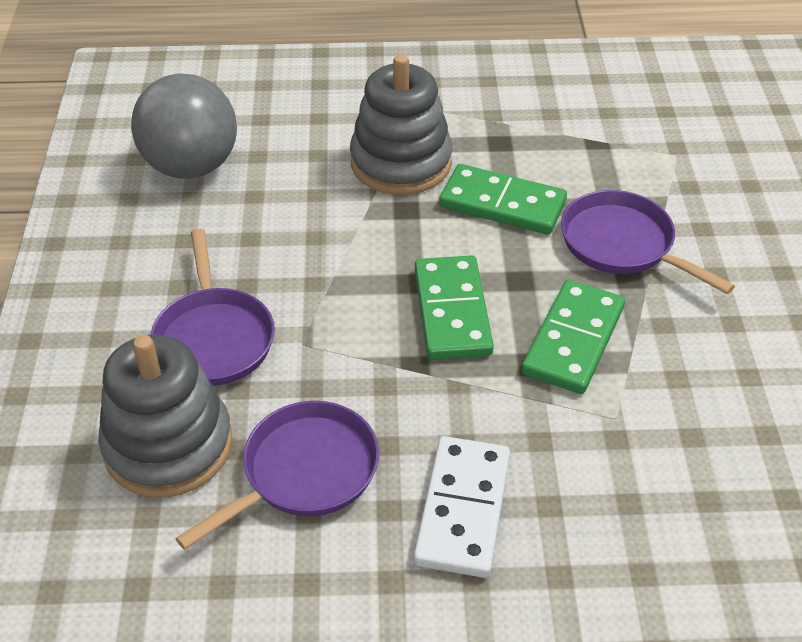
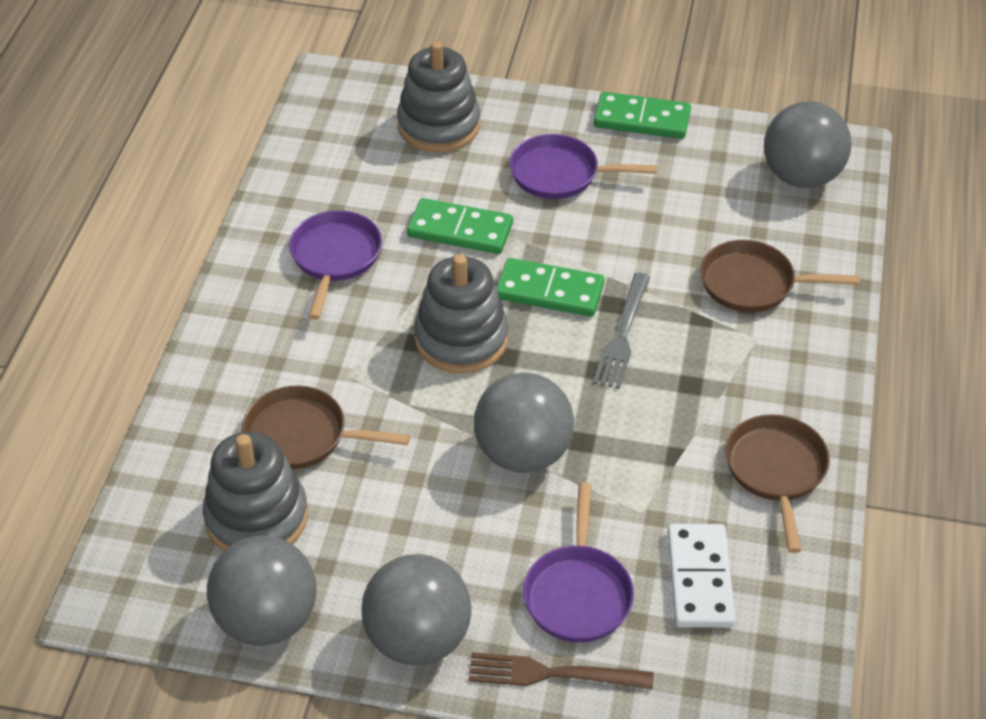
brown fork: none = 0 -> [468,652,654,689] = 1
brown pan: none = 0 -> [242,385,410,469] [700,240,860,312] [725,414,830,553] = 3
grey ball: [131,73,237,179] = 1 -> [207,535,317,646] [361,554,471,665] [474,372,574,473] [764,101,852,188] = 4
grey fork: none = 0 -> [593,273,650,389] = 1
grey stacking toy: [98,335,233,498] [350,54,452,195] = 2 -> [203,432,308,551] [397,41,480,152] [414,254,509,374] = 3

